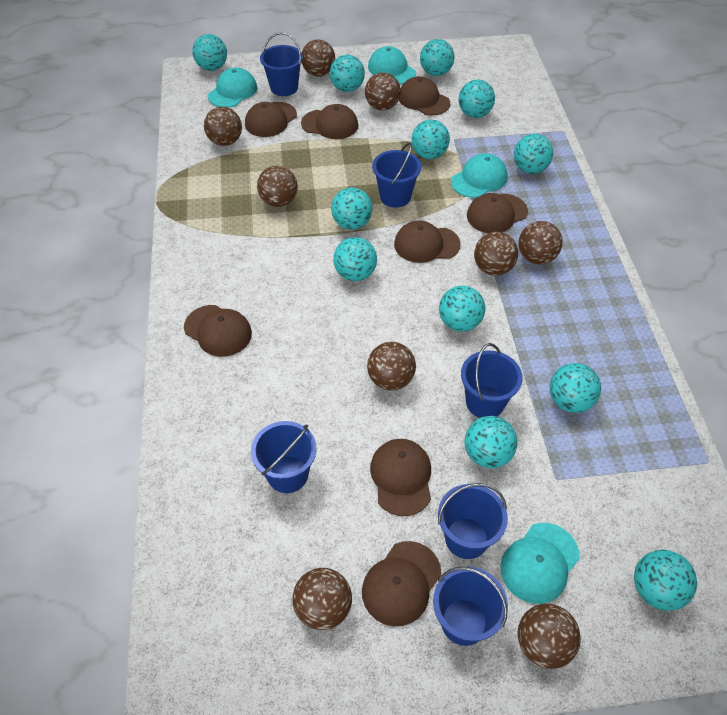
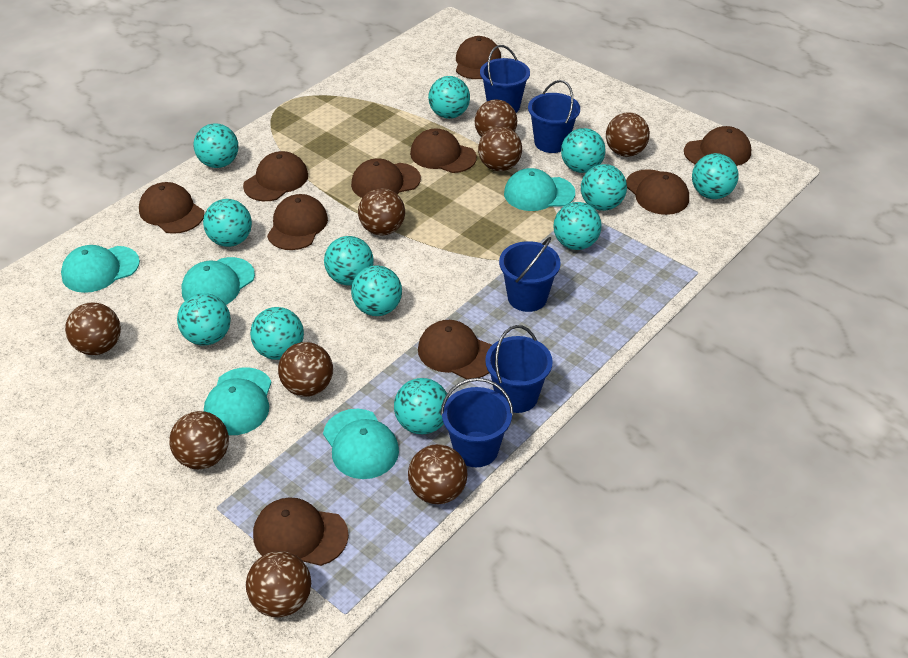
blue bucket: [251,421,316,493] [260,32,303,96] [372,143,421,208] [433,567,508,646] [438,483,508,559] [461,343,523,418] = 6 -> [441,378,513,467] [480,45,530,113] [485,325,553,413] [499,237,561,312] [528,80,580,153] = 5
brown cap: [184,305,252,357] [245,102,297,137] [301,104,358,139] [362,541,441,626] [370,439,431,516] [394,220,461,263] [399,76,450,116] [467,193,528,233] = 8 -> [139,182,204,234] [243,151,308,201] [253,497,349,566] [267,194,328,250] [351,158,421,198] [410,128,477,173] [418,320,492,380] [456,36,501,79] [626,169,689,215] [684,126,751,166] = 10
turquoise cap: [208,67,257,107] [368,46,416,84] [451,153,508,198] [500,523,580,604] = 4 -> [61,245,140,293] [181,257,255,305] [204,367,272,435] [323,409,399,479] [504,168,575,211] = 5

